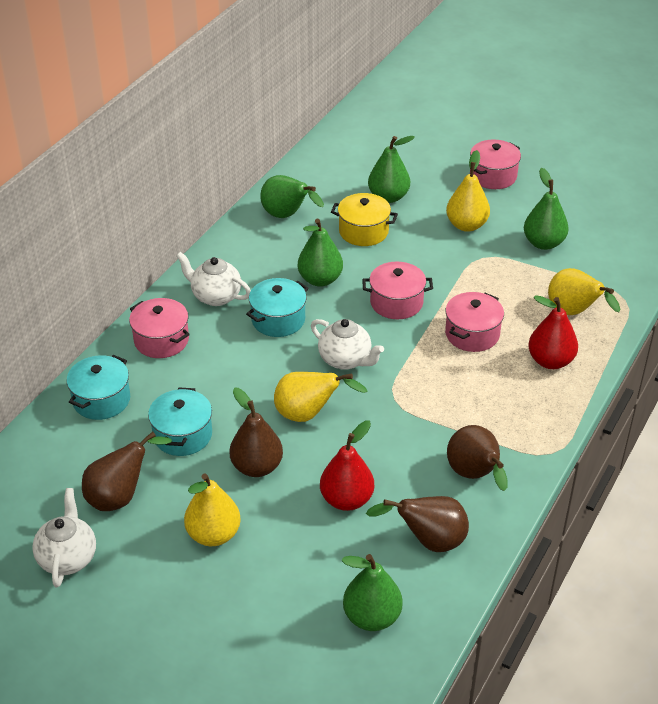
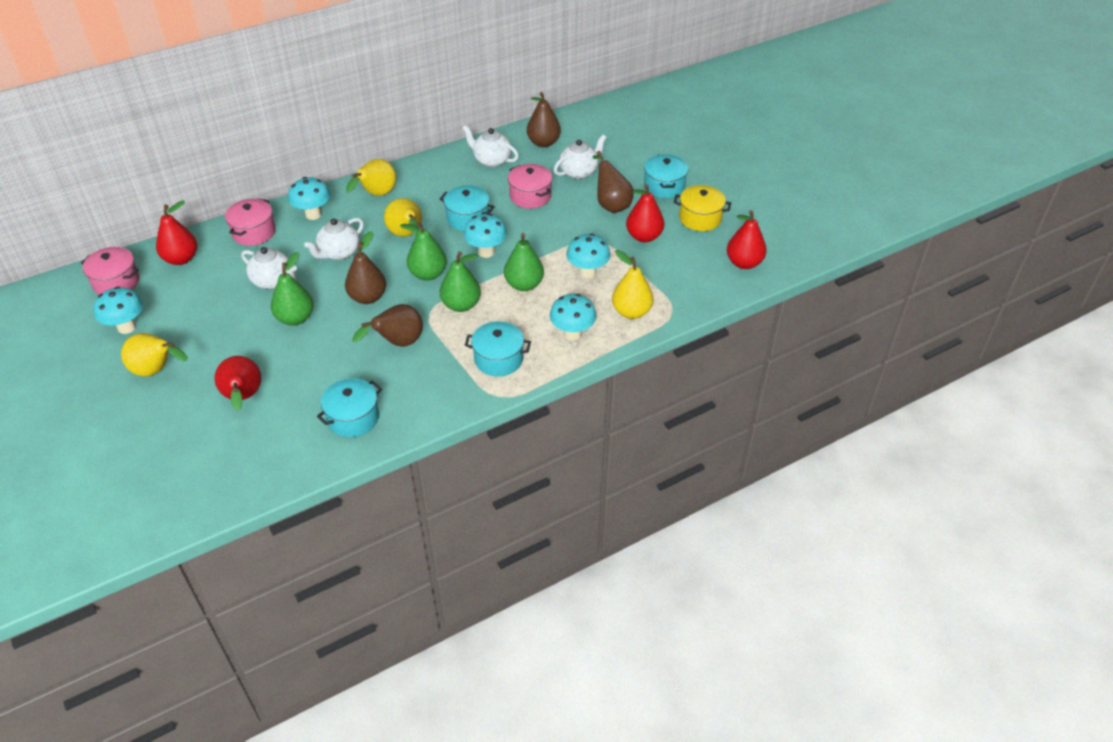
green pear: [260,175,324,218] [298,219,343,287] [341,554,403,631] [368,136,415,203] [524,168,569,250] = 5 -> [271,252,314,326] [400,221,447,281] [440,252,481,312] [504,233,544,291] = 4
pink pot: [129,298,190,358] [362,262,433,319] [445,292,504,352] [470,139,521,189] = 4 -> [81,247,140,294] [225,198,276,246] [508,164,552,209] = 3
red pear: [320,421,374,511] [528,295,578,369] = 2 -> [156,200,197,265] [214,356,261,411] [626,184,664,242] [727,210,767,269] = 4
turquoise mushroom: none = 0 -> [94,286,143,334] [288,177,330,220] [464,213,507,258] [550,294,596,341] [566,233,610,279] = 5
turquoise pot: [66,355,130,420] [148,387,212,456] [246,278,309,337] = 3 -> [317,378,382,437] [439,185,495,231] [465,321,531,376] [644,154,688,199] = 4
white teapot: [32,488,96,587] [176,252,251,306] [311,319,384,370] = 3 -> [241,247,297,289] [304,218,364,260] [463,125,519,167] [554,135,607,179] = 4

